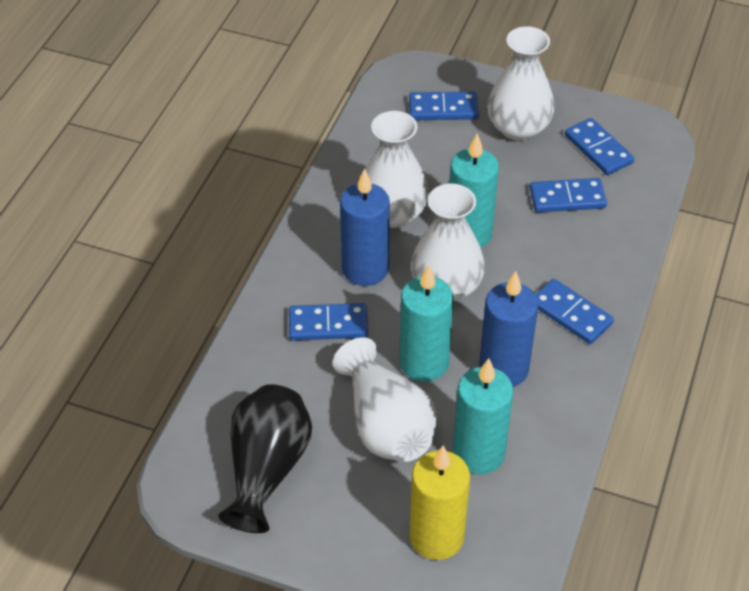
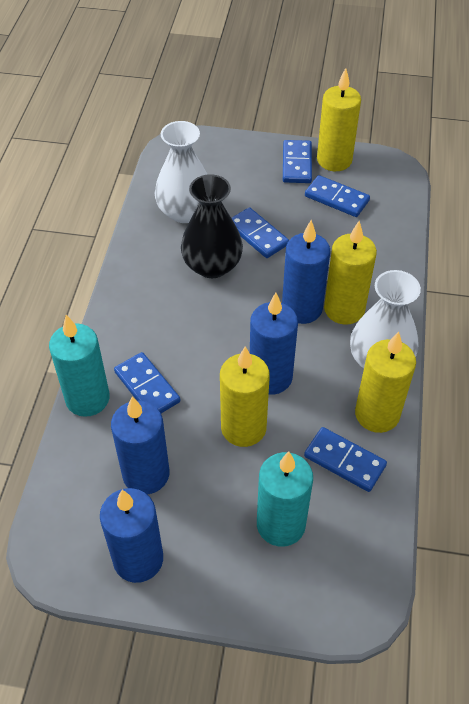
blue candle: [340,169,390,286] [479,271,538,387] = 2 -> [100,488,163,583] [111,396,169,494] [250,293,298,395] [282,220,330,324] = 4
turquoise candle: [400,265,453,382] [449,133,499,248] [453,358,513,474] = 3 -> [49,315,110,417] [257,451,313,547] = 2
white vase: [333,337,437,462] [365,111,429,228] [411,183,485,302] [488,26,555,141] = 4 -> [155,121,208,223] [350,270,421,369] = 2
yellow candle: [410,446,470,560] = 1 -> [220,347,270,447] [317,68,361,171] [324,221,377,325] [355,331,416,433] = 4

